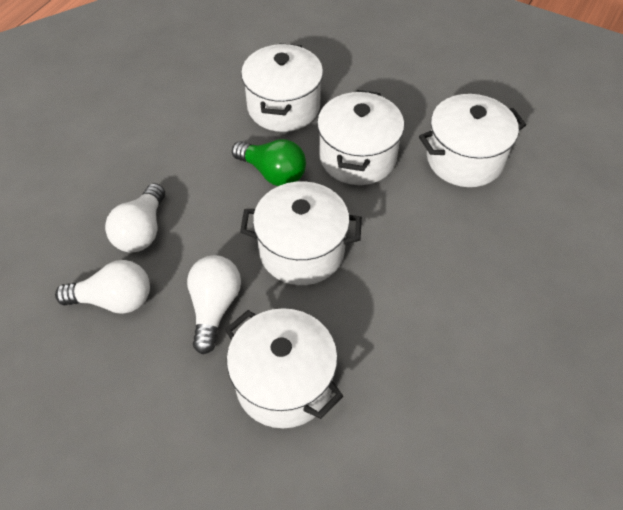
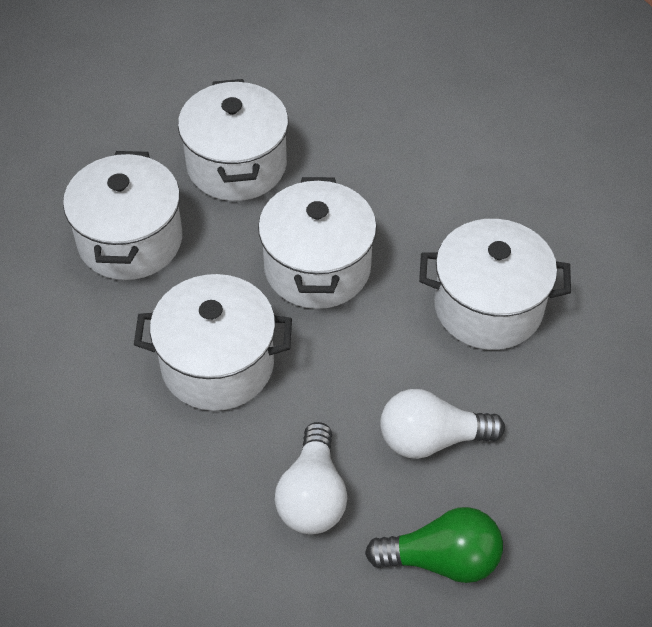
white light bulb: [55,260,150,314] [105,183,165,253] [187,255,241,354] = 3 -> [275,422,347,534] [380,389,505,459] = 2

